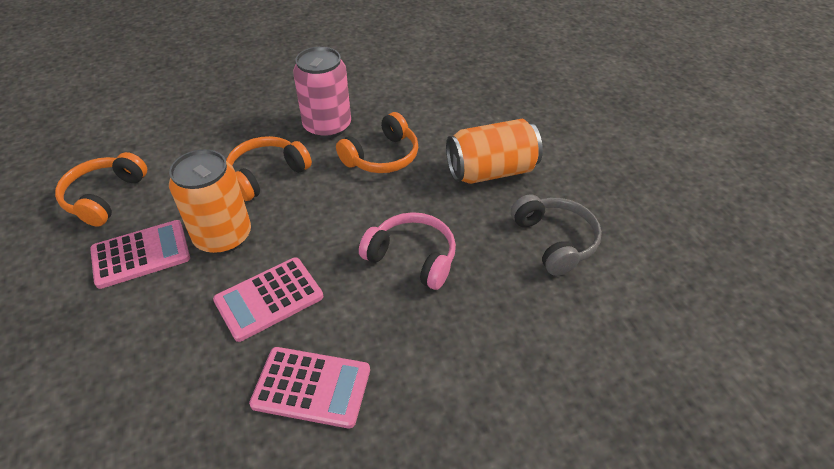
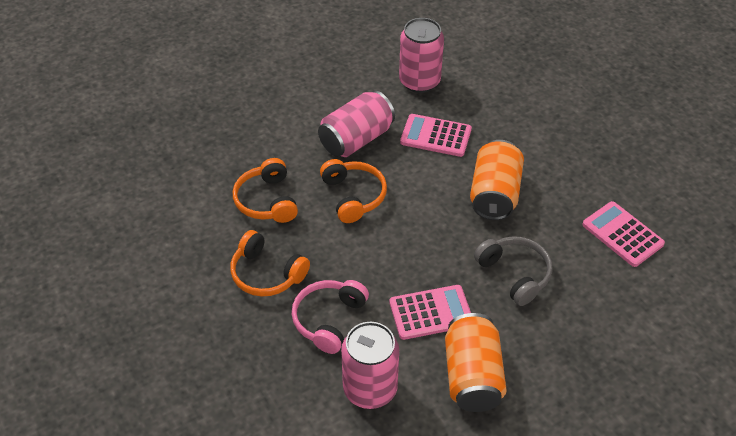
pink can: [293,47,351,139] = 1 -> [318,91,395,157] [341,322,399,409] [399,18,444,93] = 3

